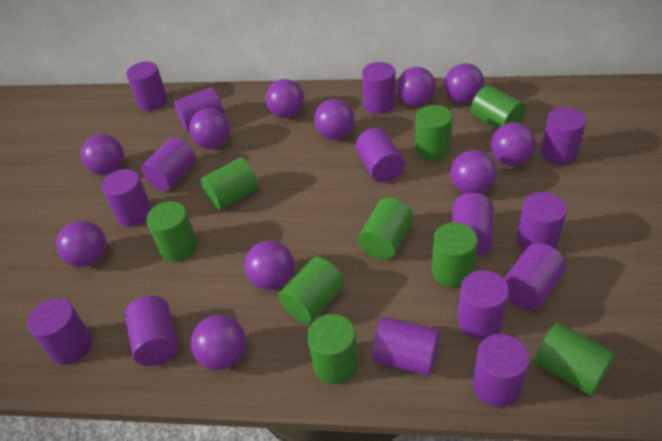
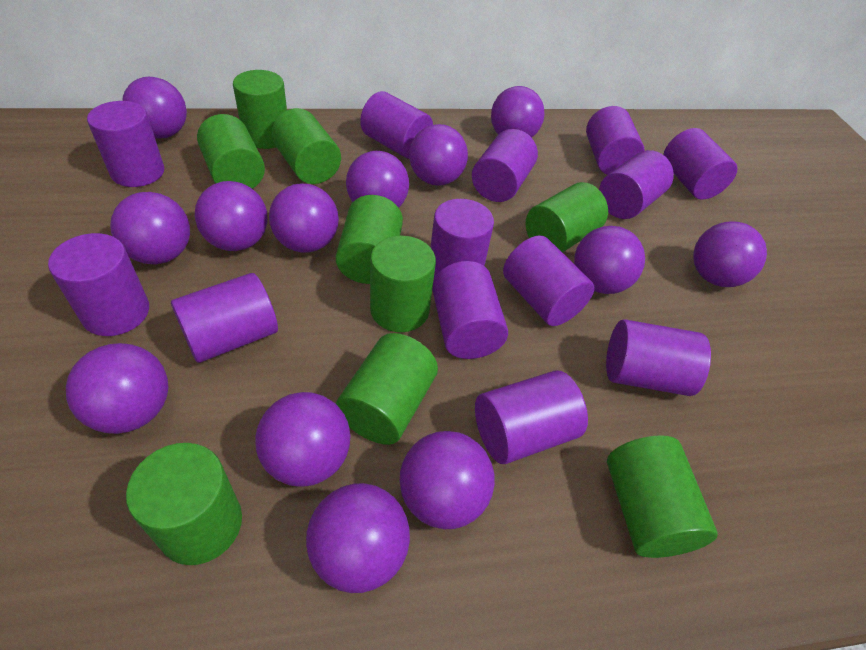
purple ball: [56,221,106,267] [81,134,124,175] [189,108,230,149] [191,315,246,370] [245,240,294,290] [266,79,304,118] [314,99,354,140] [397,67,436,106] [445,63,484,103] [450,150,497,194] [491,122,536,166] = 11 -> [66,343,168,434] [110,192,190,264] [122,77,187,139] [195,181,268,251] [255,392,351,487] [269,183,339,253] [306,483,410,593] [346,151,409,208] [400,431,495,529] [409,124,468,186] [491,86,545,138] [574,226,645,294] [693,221,767,287] = 13
purple cylinder: [27,298,92,365] [102,169,152,227] [125,296,179,366] [126,62,167,111] [141,138,196,191] [174,87,224,131] [356,128,405,182] [362,62,396,114] [372,317,440,376] [452,193,493,256] [458,270,509,339] [472,334,530,407] [504,243,566,310] [517,192,567,251] [541,107,587,165] = 15 -> [48,233,149,336] [87,101,164,187] [171,273,278,363] [360,91,433,159] [431,199,494,278] [432,261,508,359] [472,129,538,202] [475,370,588,464] [503,236,595,326] [586,106,645,175] [599,150,674,219] [606,319,711,396] [663,128,738,200] = 13

